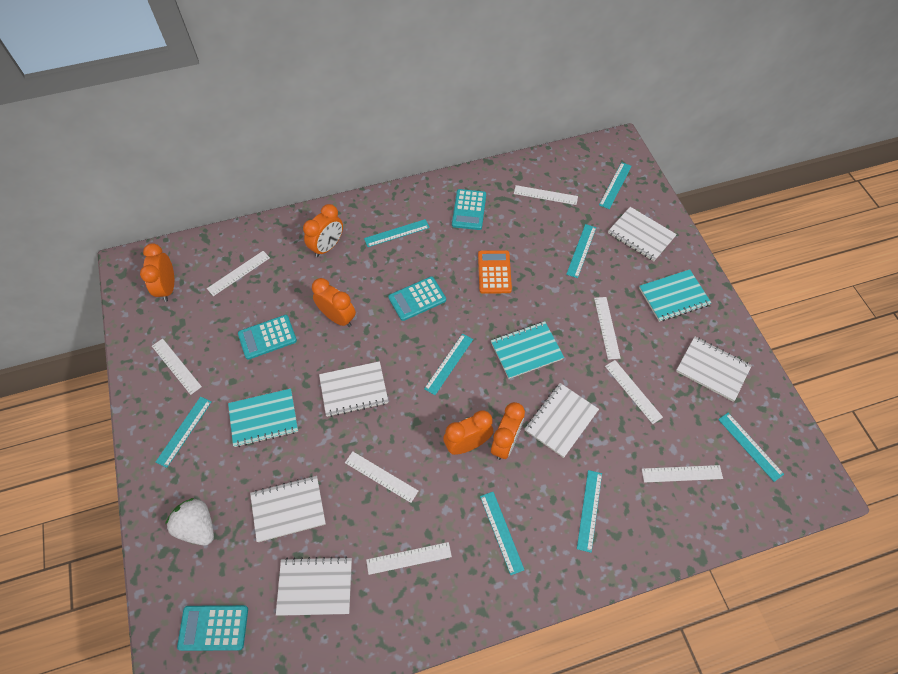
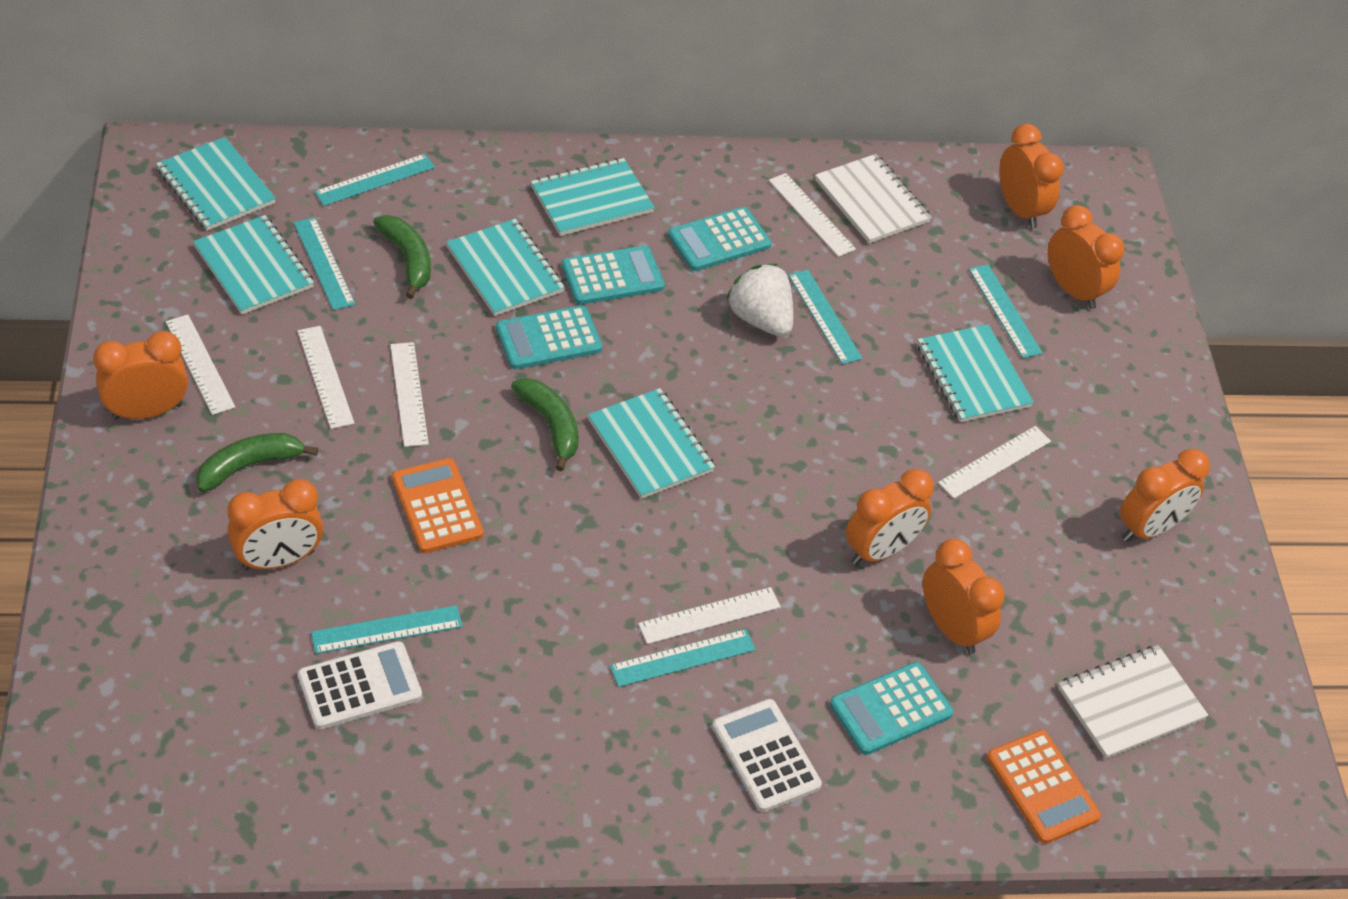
green banana: none = 0 -> [196,433,318,492] [373,215,431,299] [511,378,579,471] = 3
orange calculator: [478,250,512,294] = 1 -> [392,458,483,553] [987,730,1101,844] = 2
orange clock: [140,243,174,302] [303,204,343,257] [312,278,356,327] [443,410,493,455] [491,402,525,460] = 5 -> [93,331,188,420] [227,479,323,570] [846,469,934,565] [923,539,1005,654] [999,124,1064,228] [1048,205,1124,309] [1120,449,1210,542] = 7
turquoise notebook: [228,388,298,447] [491,321,564,379] [639,269,711,322] = 3 -> [156,137,276,231] [193,215,314,315] [446,219,565,316] [531,158,655,236] [588,388,715,499] [917,324,1034,422] = 6
turquoise ruler: [156,396,212,468] [364,219,430,247] [424,334,473,395] [480,492,524,575] [566,224,596,278] [577,470,602,553] [599,162,632,209] [718,413,784,482] = 8 -> [294,217,355,310] [311,605,462,654] [314,154,435,206] [610,629,756,687] [788,269,863,364] [969,264,1043,358] = 6
white calculator: none = 0 -> [298,641,422,729] [712,699,822,812] = 2
white notebook: [250,476,326,542] [276,556,352,616] [319,361,388,417] [525,383,599,458] [608,207,677,261] [676,336,752,401] = 6 -> [815,154,932,243] [1058,645,1208,759] = 2
white ruler: [152,339,202,395] [207,251,270,296] [345,451,418,503] [366,542,452,575] [514,185,578,205] [594,297,621,360] [605,360,663,424] [642,465,723,483] = 8 -> [166,314,235,415] [298,326,354,429] [390,342,429,447] [638,587,781,644] [769,173,856,257] [938,426,1051,499] = 6

